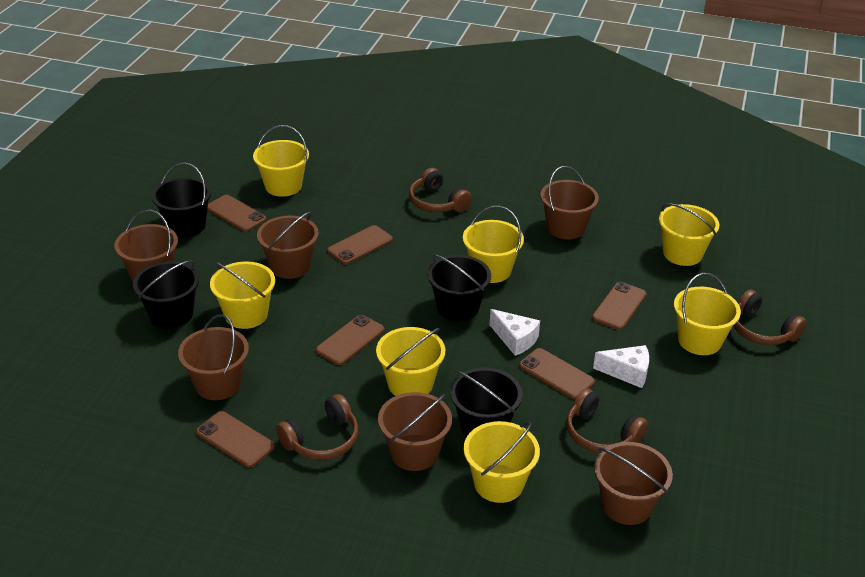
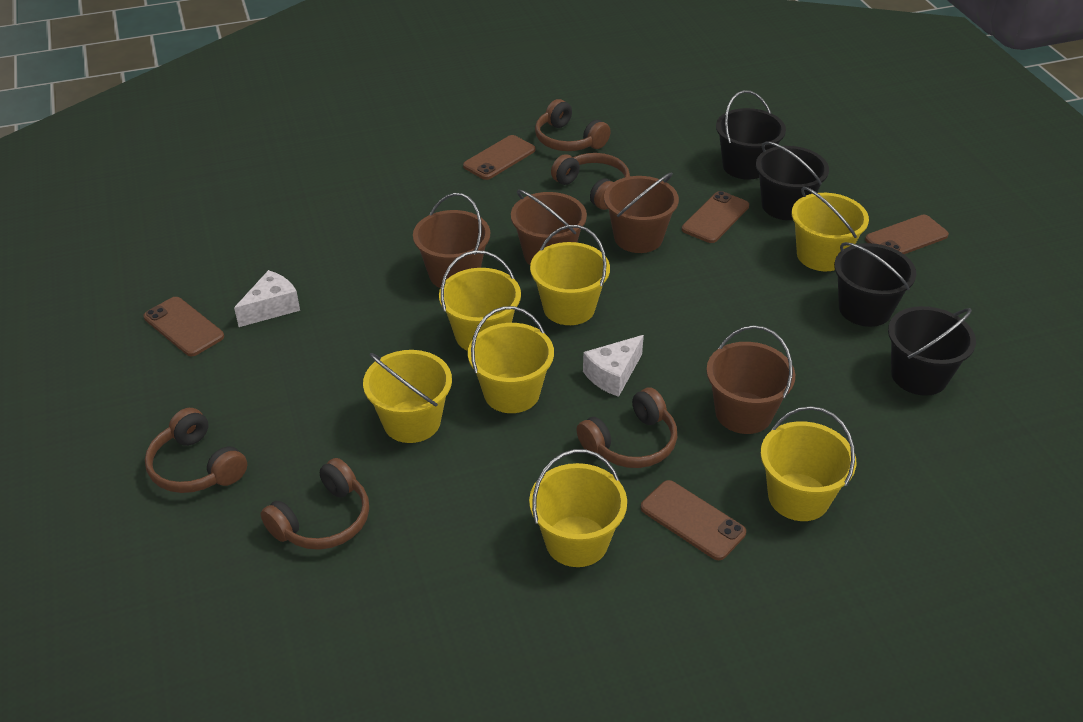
brown bucket: [114,210,178,282] [178,314,249,400] [257,212,319,279] [378,392,452,471] [540,166,599,239] [594,442,673,525] = 6 -> [413,193,490,288] [511,189,587,265] [604,173,679,253] [706,325,795,434] = 4
brown headphones: [276,394,359,460] [409,168,472,212] [566,388,648,453] [733,290,807,345] = 4 -> [145,408,247,493] [261,458,369,550] [535,99,611,151] [551,153,630,210] [576,388,677,468] = 5
brown phone: [196,411,275,468] [207,195,266,232] [316,315,384,365] [327,225,393,265] [519,348,595,399] [592,282,647,330] = 6 -> [144,297,224,356] [463,135,535,180] [641,480,746,560] [682,191,749,243] [865,215,949,254] = 5

